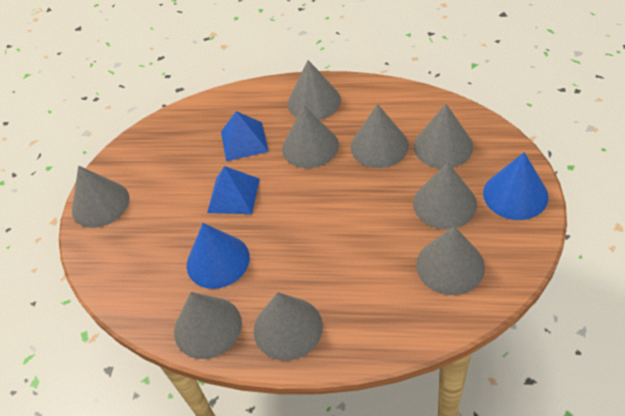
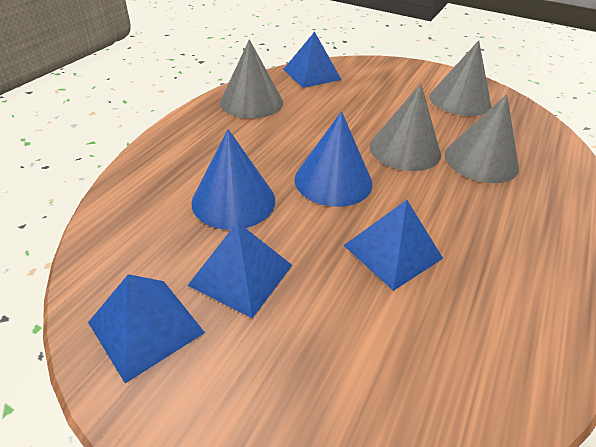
blue pyramid: [207,166,260,214] [221,111,269,161] = 2 -> [88,274,205,383] [187,222,292,318] [283,32,341,88] [343,200,443,291] = 4
grey cone: [72,165,130,228] [174,292,242,359] [254,292,323,361] [282,105,339,168] [287,60,341,120] [351,104,409,168] [413,162,477,229] [414,104,473,169] [416,226,485,295] = 9 -> [220,39,283,119] [370,84,441,171] [429,40,491,116] [444,94,519,183] = 4

